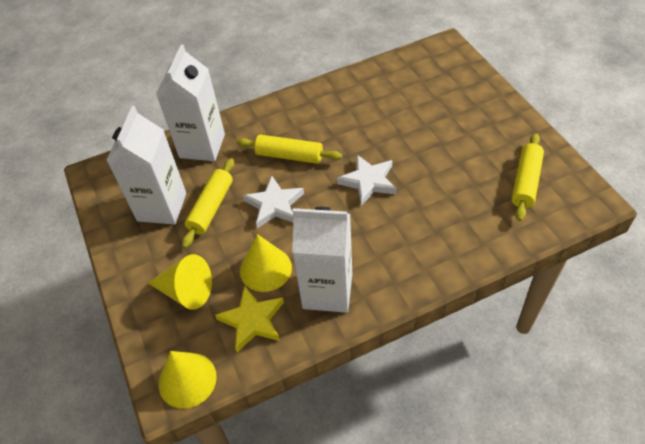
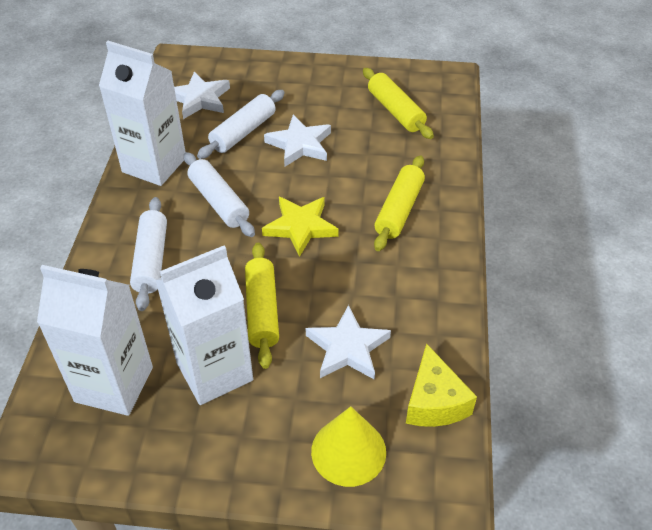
white rolling pin: none = 0 -> [130,197,167,311] [184,152,255,237] [197,90,285,159] = 3
white star: [243,176,304,228] [337,155,396,206] = 2 -> [174,72,230,119] [264,115,331,167] [306,305,391,380] = 3
yellow cheese: none = 0 -> [406,343,477,427] = 1
yellow cone: [148,254,212,310] [158,351,217,409] [240,234,292,292] = 3 -> [311,406,386,487] = 1

